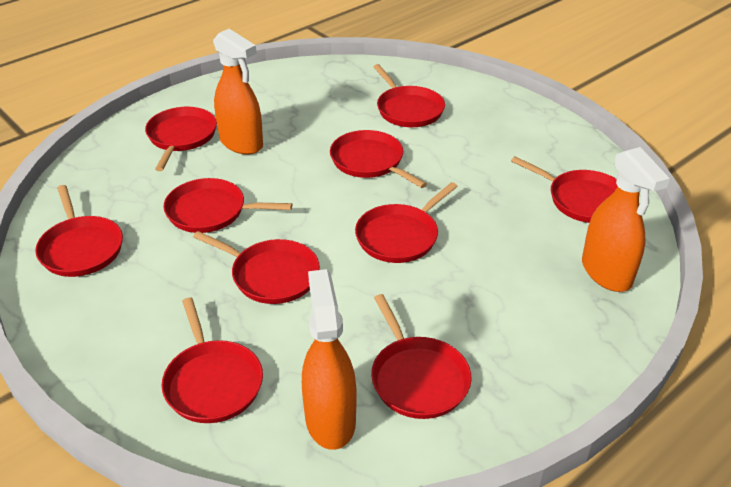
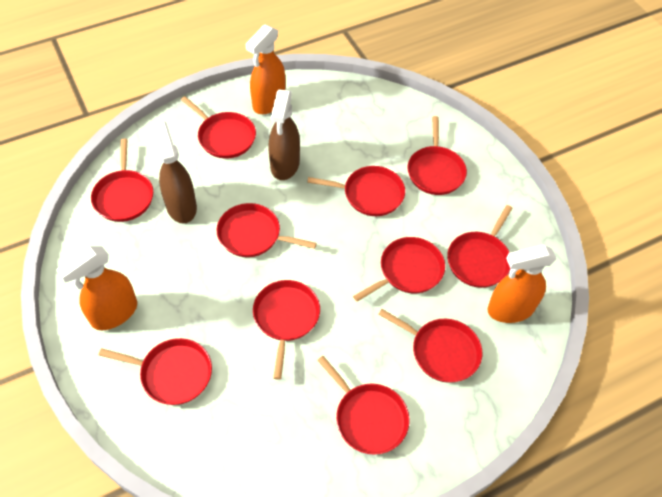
brown spray bottle: none = 0 -> [153,120,197,224] [269,90,300,180] = 2
red pan: [35,185,123,277] [145,107,217,171] [161,298,263,423] [163,178,292,233] [193,231,320,304] [330,130,427,188] [355,182,458,263] [371,294,472,419] [373,64,445,127] [511,156,618,223] = 10 -> [91,139,153,222] [98,338,212,405] [181,96,256,158] [217,203,317,257] [253,280,320,380] [307,166,405,216] [317,356,410,455] [353,237,445,302] [378,309,482,383] [407,116,467,195] [447,205,512,288] = 11

